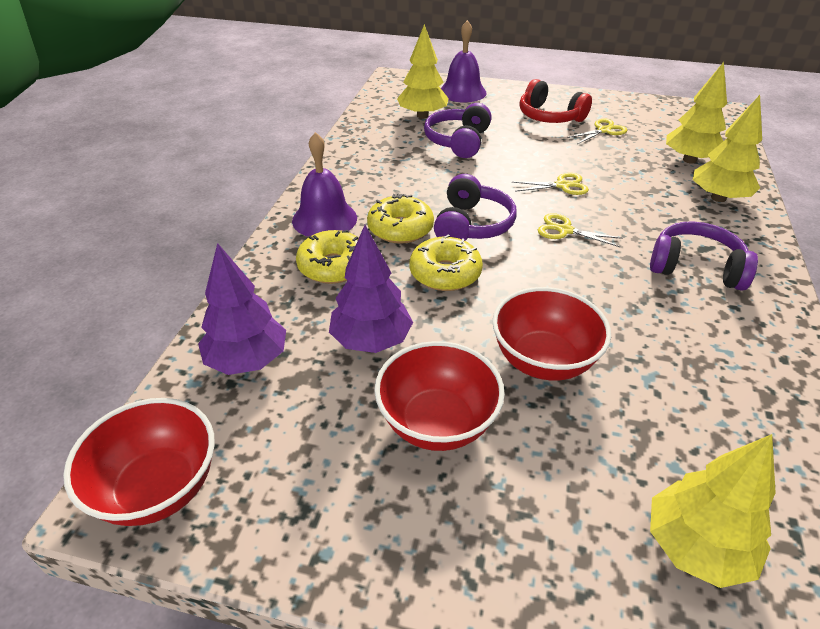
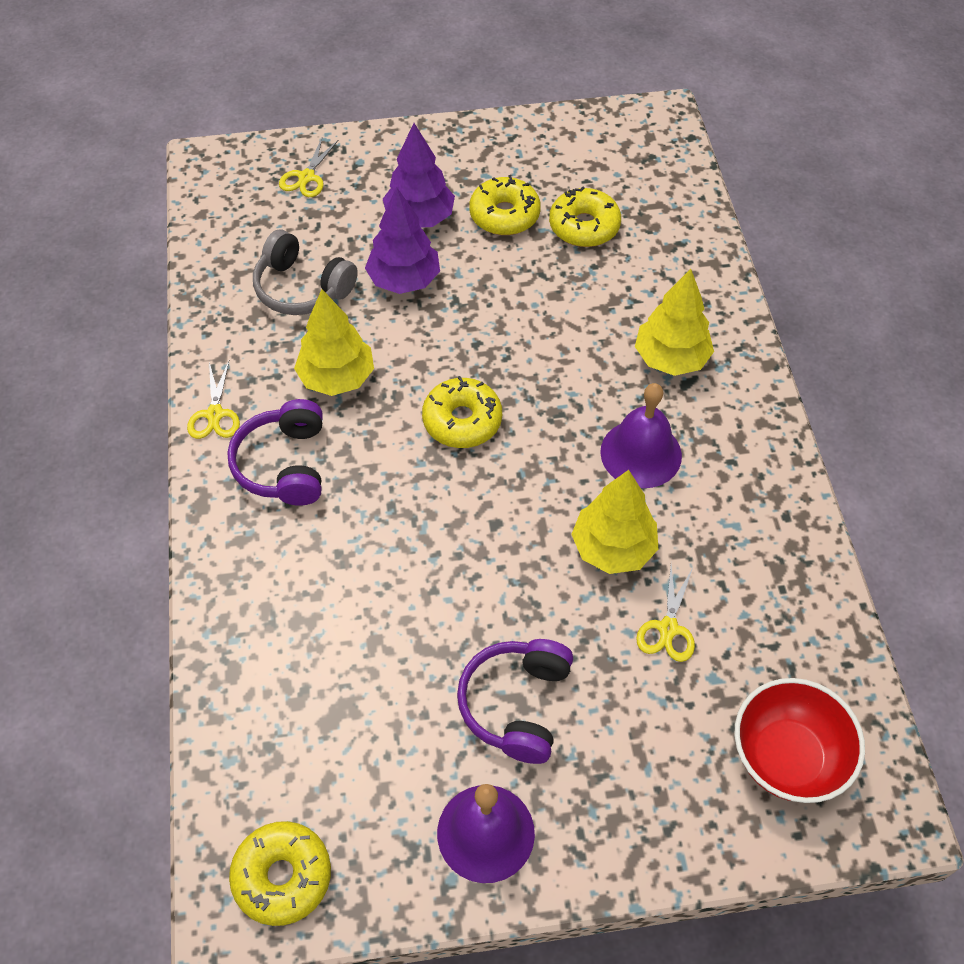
grey headphones: none = 0 -> [253,230,358,315] = 1
purple headphones: [424,103,492,158] [434,174,517,241] [650,222,758,290] = 3 -> [227,399,323,506] [457,639,573,764] = 2
red bowl: [63,398,215,526] [374,341,505,451] [492,287,611,381] = 3 -> [734,678,865,803] = 1
red headphones: [520,79,592,123] = 1 -> none = 0
yellow donut: [296,230,359,284] [367,193,434,244] [410,234,483,291] = 3 -> [229,821,331,926] [422,376,502,448] [469,175,541,235] [549,186,621,247] = 4
yellow tree: [397,24,449,119] [650,434,776,588] [666,62,727,164] [693,95,762,202] = 4 -> [294,289,374,396] [571,470,658,574] [635,269,714,376] = 3

